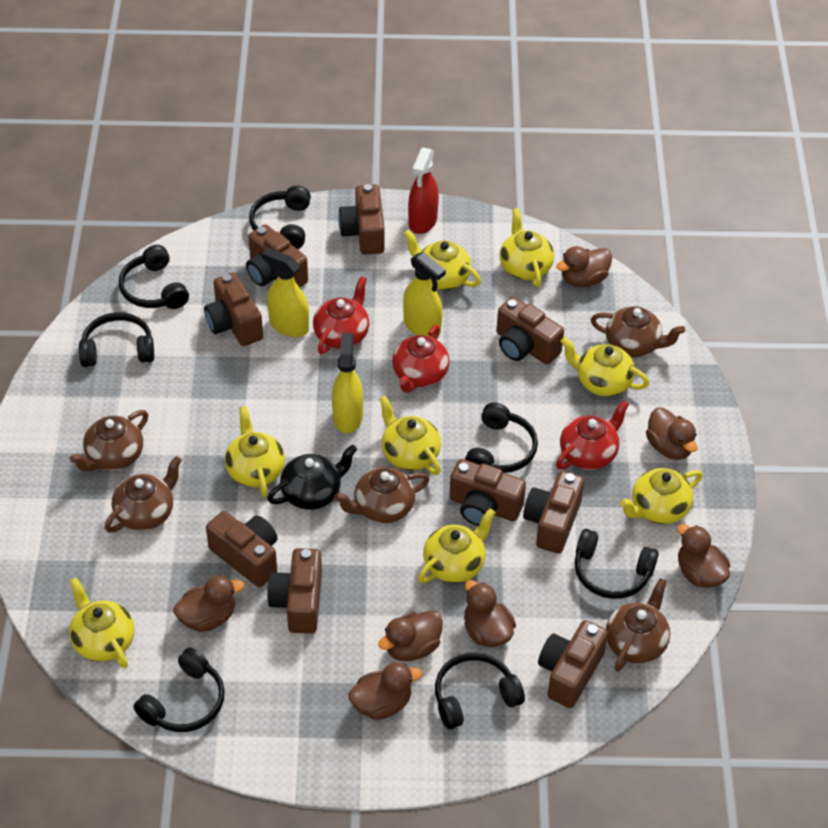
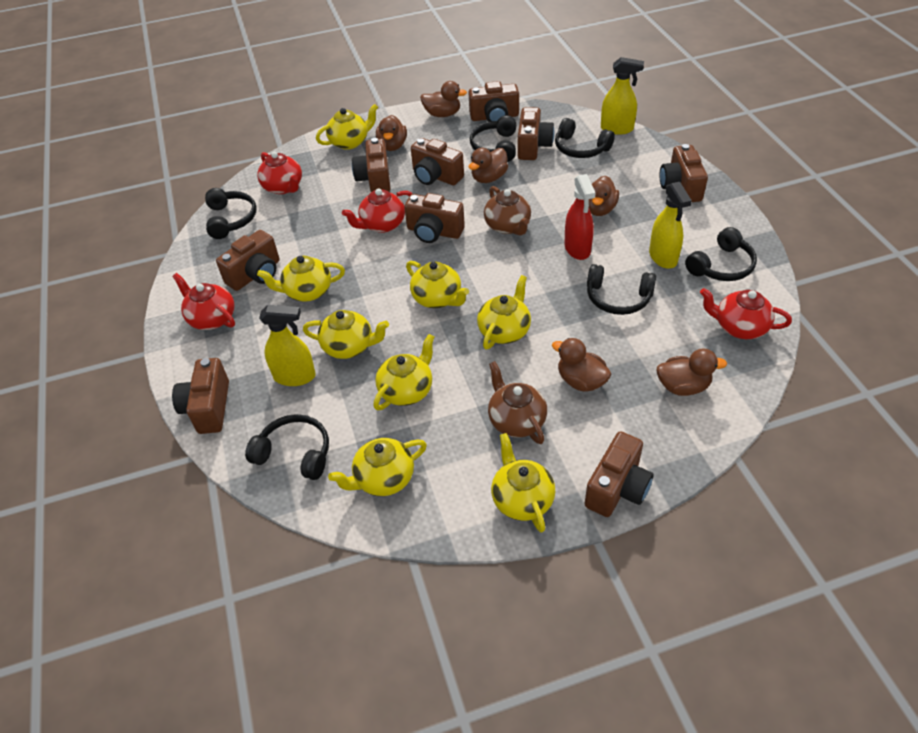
black headphones: [79,312,154,367] [119,245,189,309] [134,648,225,732] [249,186,311,249] [435,653,525,729] [465,402,538,473] [575,529,659,599] = 7 -> [205,188,257,239] [245,414,329,480] [470,115,516,162] [555,118,615,158] [587,264,656,315] [685,227,757,281] = 6
black teapot: [267,445,357,510] = 1 -> none = 0
brown duck: [173,575,244,632] [348,662,422,720] [378,611,443,661] [464,580,516,647] [556,246,612,287] [646,407,698,460] [677,524,730,588] = 7 -> [376,115,407,151] [420,81,467,117] [468,148,508,183] [552,338,611,392] [589,176,619,216] [656,348,727,396] = 6
brown teapot: [70,410,148,471] [105,456,182,532] [334,467,430,523] [591,306,686,358] [606,578,670,672] = 5 -> [484,186,531,236] [488,361,547,444] = 2
red teapot: [313,276,369,354] [392,325,449,393] [556,400,629,470] = 3 -> [172,273,235,330] [257,152,302,194] [342,188,412,233] [700,288,792,339] = 4

